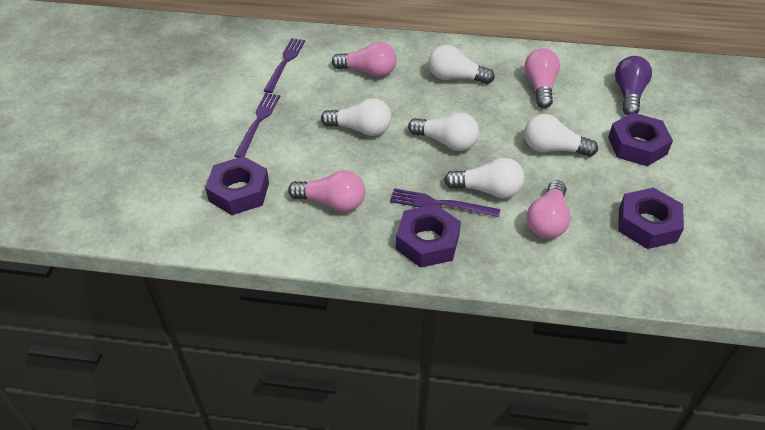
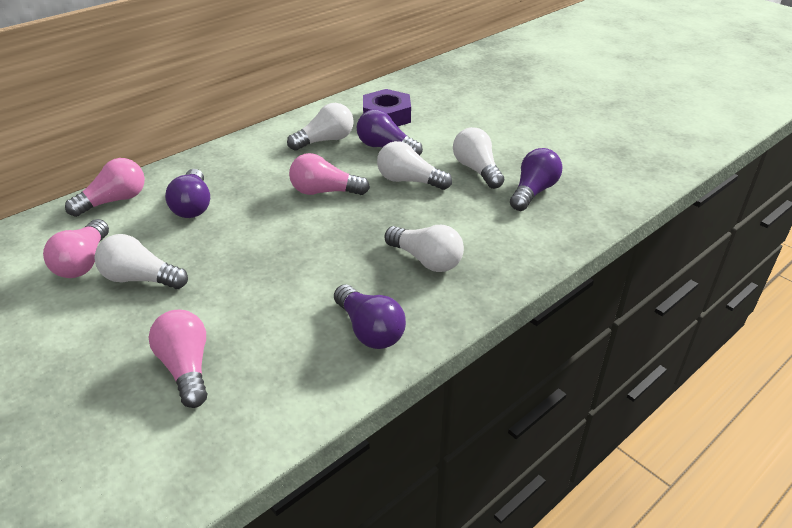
purple fork: [234,93,280,158] [264,38,305,93] [390,188,500,217] = 3 -> none = 0
purple light bulb: [615,56,652,115] = 1 -> [165,169,210,218] [334,284,406,349] [357,109,423,156] [510,148,562,211] = 4
purple nut: [205,156,269,215] [396,204,461,268] [608,113,673,166] [618,188,684,249] = 4 -> [363,89,411,127] = 1

